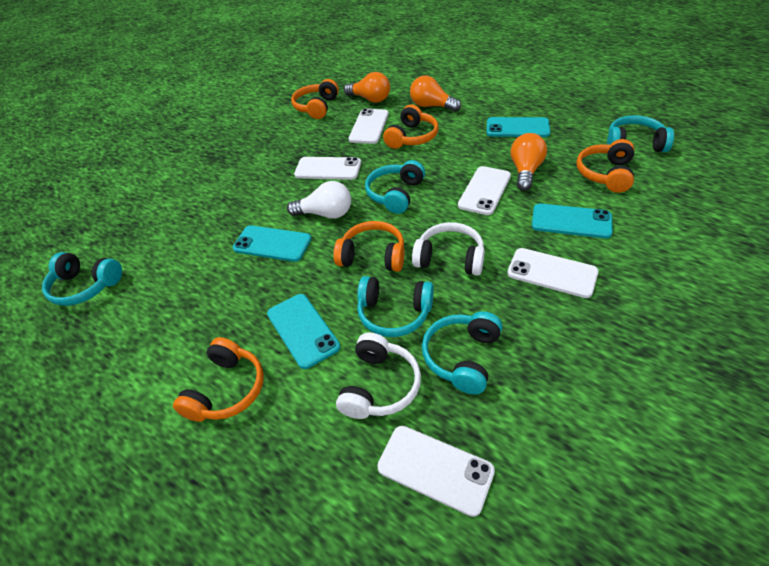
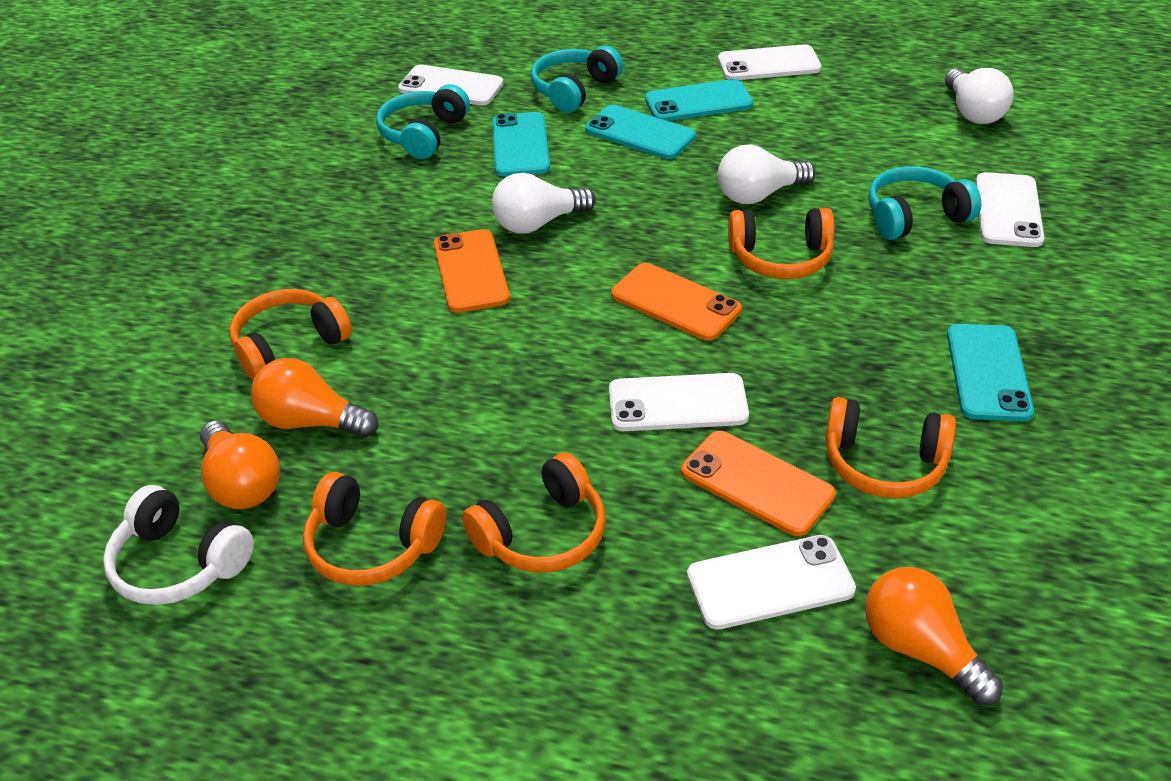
orange phone: none = 0 -> [434,229,510,313] [611,263,742,341] [681,431,836,536] = 3
turquoise headphones: [42,252,122,306] [357,276,434,337] [365,160,425,214] [422,311,502,394] [607,115,674,152] = 5 -> [376,84,470,159] [531,45,623,113] [868,166,981,240] = 3
white headphones: [336,333,421,419] [412,222,485,276] = 2 -> [103,485,254,605] = 1
white light bulb: [287,181,351,219] = 1 -> [492,173,596,233] [718,144,816,204] [944,68,1014,124] = 3

